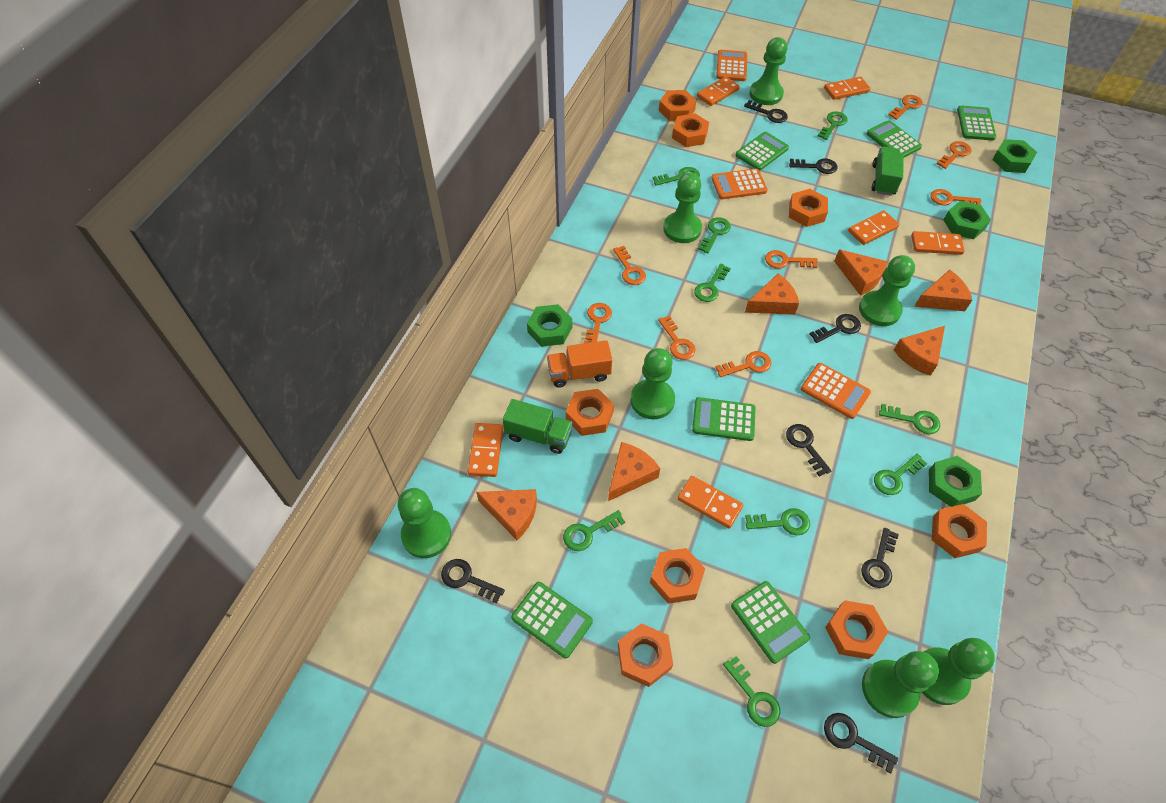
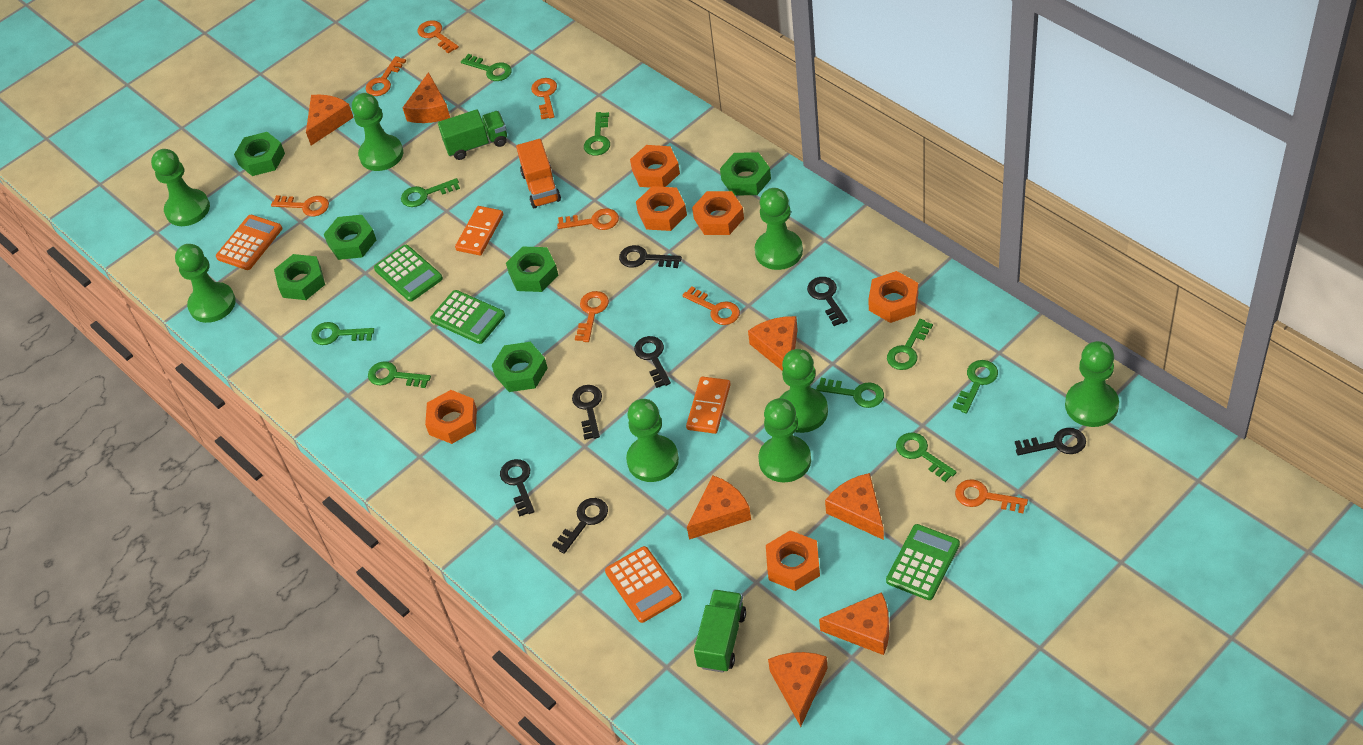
green calculator: [511,582,593,658] [692,397,756,441] [731,581,810,664] [735,132,789,171] [866,120,922,158] [957,105,996,141] = 6 -> [374,245,443,302] [430,290,505,344] [886,524,960,600] = 3
green nut: [527,304,572,347] [929,456,982,507] [944,201,991,239] [992,139,1037,173] = 4 -> [234,132,285,176] [274,254,325,300] [324,215,376,260] [492,342,547,392] [506,246,558,292] [720,152,771,196] = 6
green pawn: [398,488,451,558] [630,348,675,420] [663,173,702,243] [749,37,787,105] [859,255,915,326] [862,651,939,718] [921,638,995,705] = 7 -> [151,149,210,226] [175,244,236,323] [352,93,403,171] [626,399,679,482] [755,188,803,270] [758,398,811,482] [780,349,828,433] [1065,341,1119,427] = 8
orange calculator: [711,168,768,199] [716,50,747,81] [801,363,871,419] = 3 -> [216,215,282,270] [605,546,682,623] = 2
orange cheese: [476,489,537,540] [608,442,660,501] [745,273,799,315] [834,249,888,296] [894,326,945,376] [914,270,972,311] = 6 -> [306,95,354,146] [402,72,450,123] [687,476,751,540] [748,316,798,371] [768,652,828,727] [819,592,889,655] [825,473,884,540] = 7
orange domino: [468,423,503,477] [678,476,743,529] [697,77,740,106] [824,77,871,100] [848,210,899,245] [911,231,965,255] = 6 -> [455,206,503,256] [686,376,731,434] = 2
orange nut: [566,389,614,436] [618,623,673,687] [650,548,705,604] [659,90,697,121] [672,113,709,147] [789,189,828,227] [825,600,888,659] [932,504,987,558] = 8 -> [425,390,477,444] [630,145,680,188] [636,186,687,231] [692,191,744,235] [766,530,820,591] [868,271,918,323] = 6

